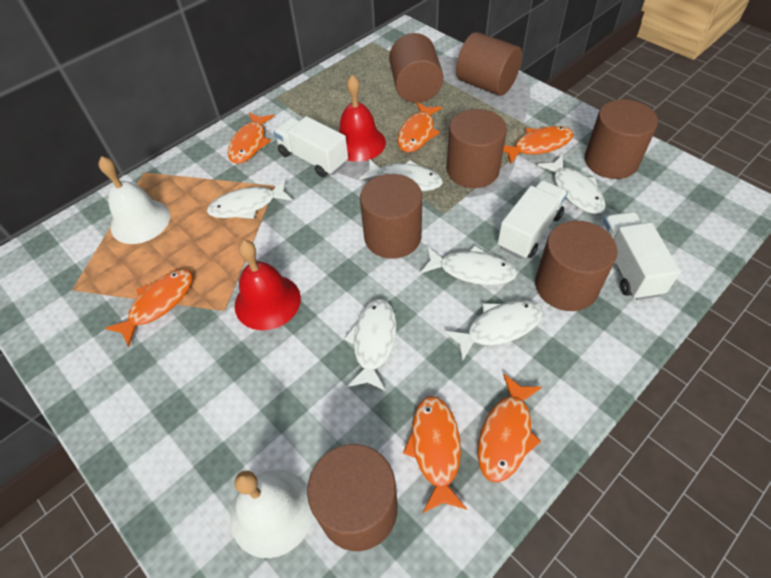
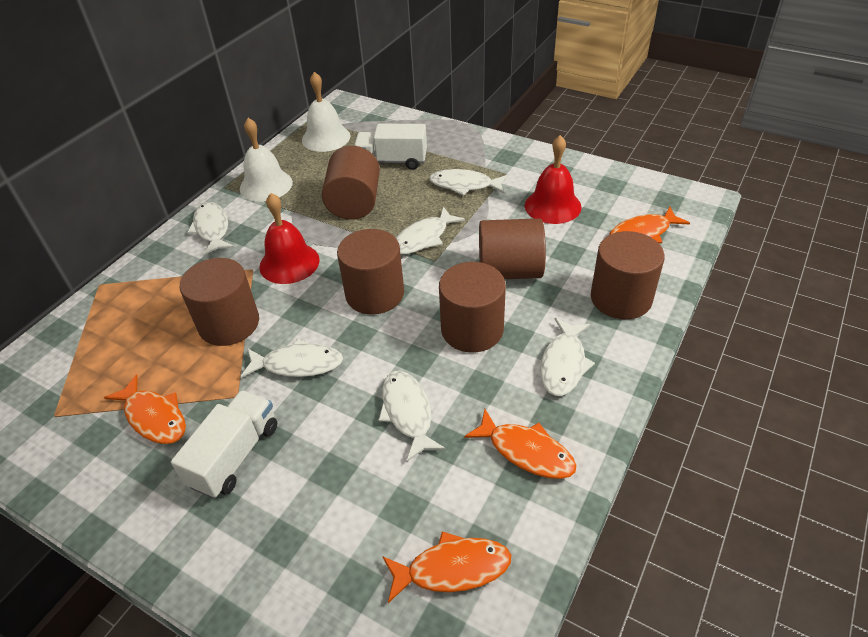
brown cylinder: [307,444,398,551] [360,174,422,259] [389,33,443,103] [447,109,507,188] [456,32,522,96] [535,221,618,311] [585,99,658,179] = 7 -> [180,258,259,346] [322,146,380,220] [337,229,404,315] [439,262,506,352] [479,218,546,279] [591,231,665,319] = 6
orange fish: [105,269,193,347] [228,113,274,164] [397,102,442,152] [403,396,467,513] [478,373,542,482] [503,126,574,164] = 6 -> [104,374,186,444] [382,531,511,603] [464,409,577,479] [609,207,690,243] = 4
white truck: [274,116,348,178] [498,180,568,259] [602,212,681,300] = 3 -> [171,390,277,498] [354,124,427,170] = 2

